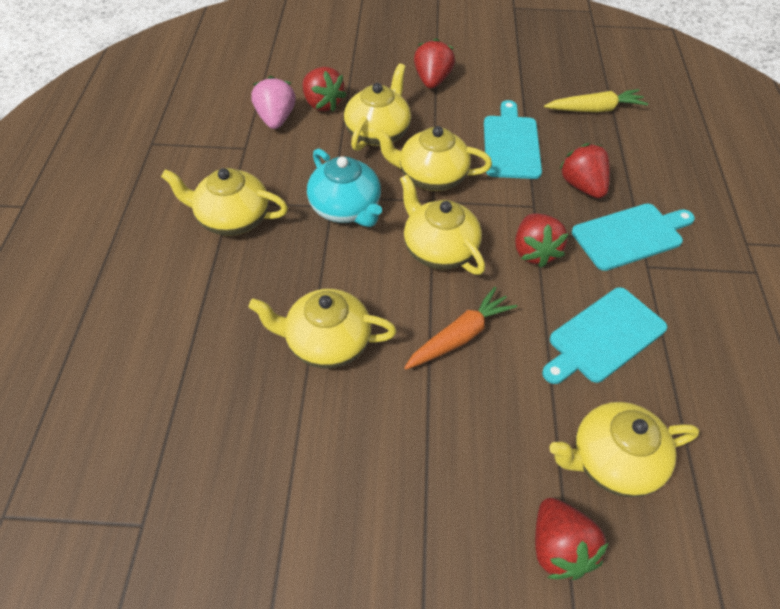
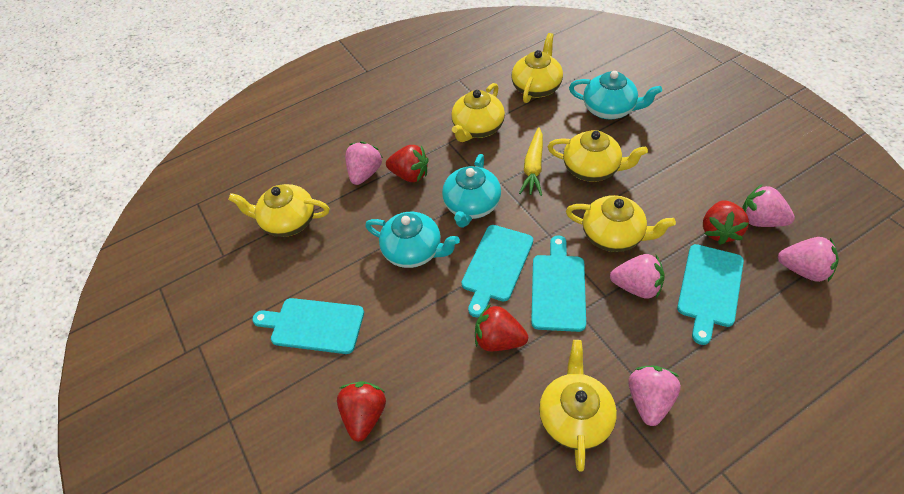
orange carrot: [404,287,517,370] = 1 -> none = 0
pink strawberry: [251,76,296,129] = 1 -> [345,141,383,185] [610,254,665,299] [628,366,681,426] [742,184,795,227] [778,237,839,282] = 5
red strawberry: [303,67,346,112] [414,38,455,89] [515,214,568,268] [535,498,608,580] [559,143,610,198] = 5 -> [337,381,386,442] [386,145,429,182] [475,304,528,351] [703,200,749,245] = 4
turquoise cutting board: [484,100,542,179] [542,287,667,384] [572,203,695,271] = 3 -> [252,298,364,354] [461,225,533,317] [531,235,586,332] [677,244,744,345] = 4
turquoise teapot: [307,148,382,227] = 1 -> [365,212,460,268] [442,154,501,228] [569,71,662,119] = 3

